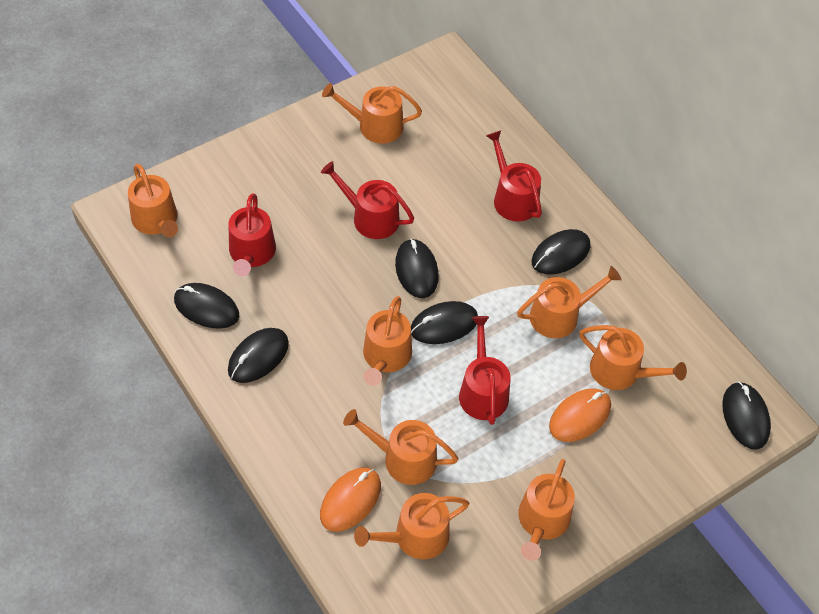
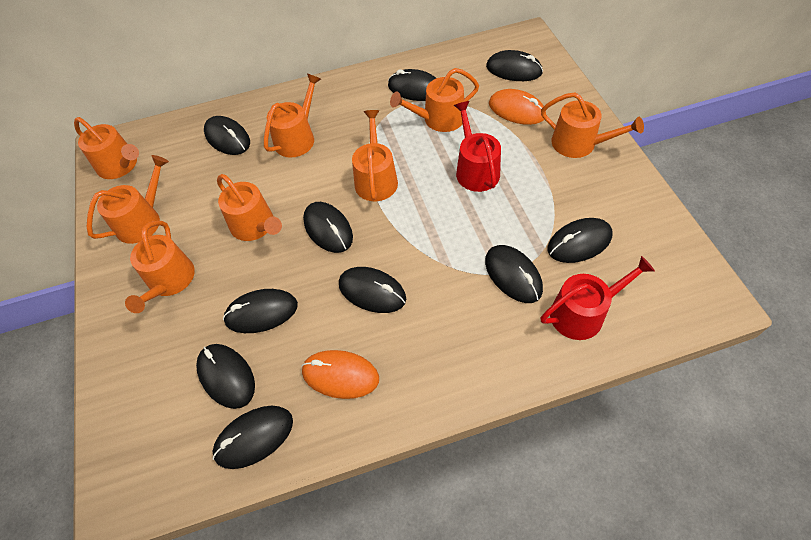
black mouse: [174,283,239,329] [228,328,289,383] [395,238,439,298] [411,301,478,344] [532,229,591,275] [722,382,771,450] = 6 -> [196,344,255,409] [204,116,250,155] [213,406,293,469] [223,289,298,333] [303,202,353,253] [339,267,406,313] [388,69,436,101] [485,245,543,303] [486,50,543,81] [548,218,613,263] = 10
red watering can: [229,193,276,276] [321,161,414,239] [459,316,510,425] [486,130,542,221] = 4 -> [454,101,501,192] [541,256,655,340] = 2

